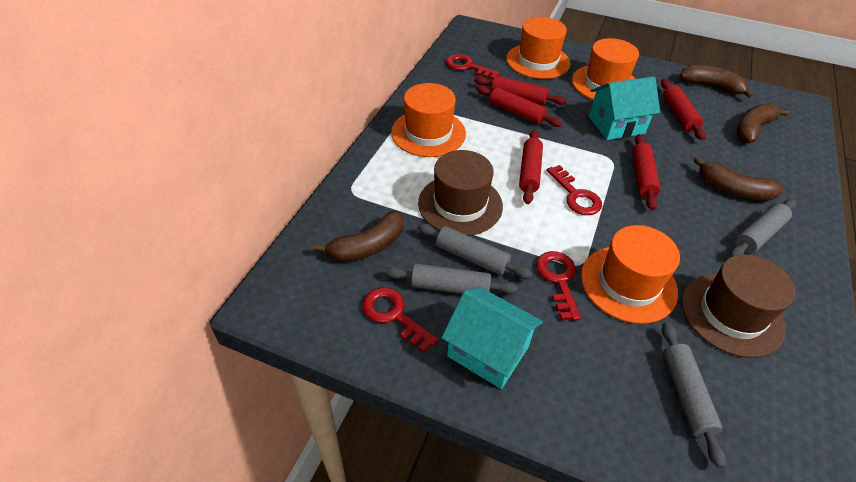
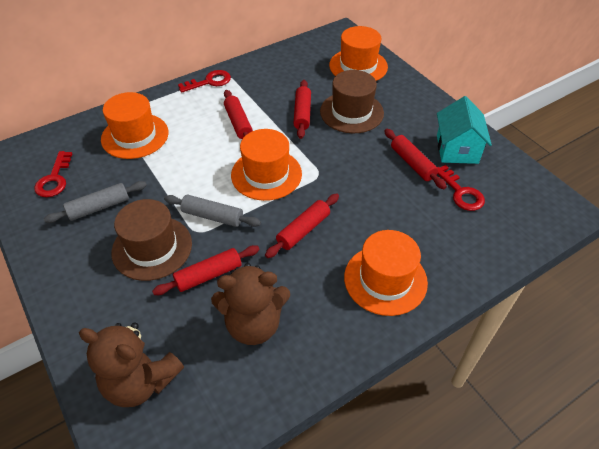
brown banana: [314,211,404,262] [679,65,754,98] [694,157,783,201] [736,103,790,143] = 4 -> none = 0
brown teddy bear: none = 0 -> [79,323,184,407] [211,263,290,345] = 2
grey rolling pin: [385,264,518,294] [417,223,533,279] [662,322,726,468] [730,199,796,257] = 4 -> [44,181,147,223] [164,194,261,227] = 2
red key: [362,287,438,353] [446,54,500,80] [536,251,581,321] [547,165,602,215] = 4 -> [34,151,72,197] [178,70,231,93] [437,165,485,211] = 3
turquoise house: [441,287,543,389] [589,76,660,140] = 2 -> [437,96,492,164] = 1

